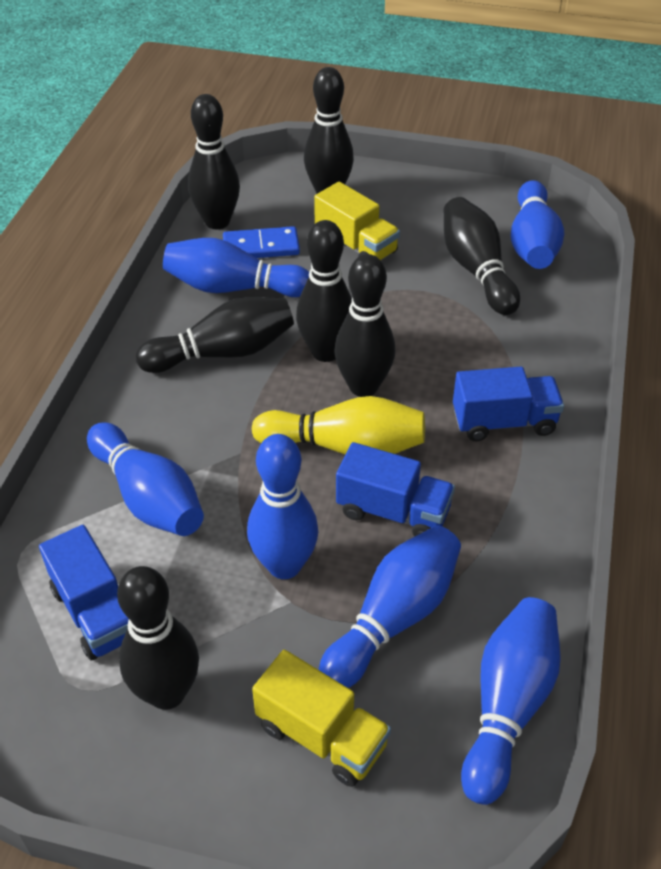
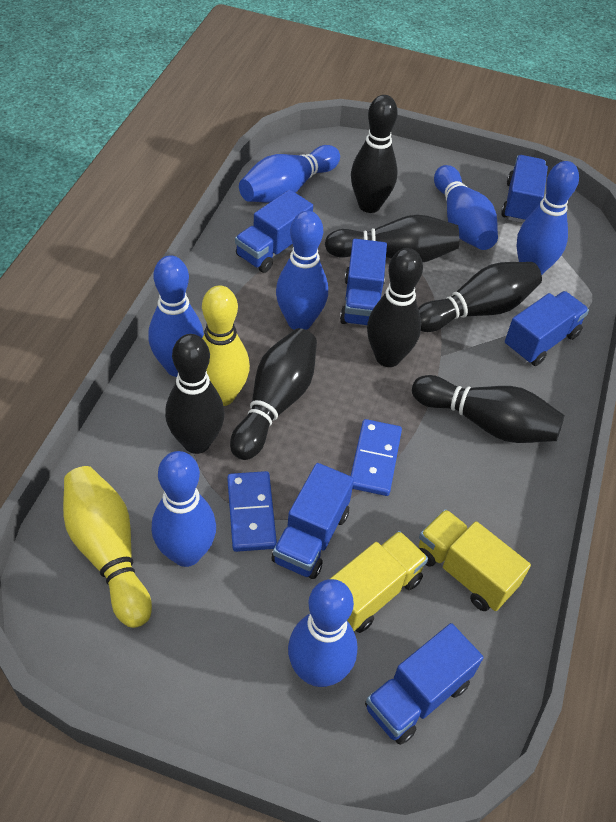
blue bowling pin: [87,422,204,536] [163,238,309,297] [247,434,318,579] [319,525,461,688] [461,597,561,805] [511,180,564,269] = 6 -> [148,255,204,377] [152,451,216,567] [239,145,340,203] [276,211,328,330] [288,579,357,687] [434,165,498,250] [517,161,579,275] = 7
blue domino: [223,226,300,258] = 1 -> [227,471,277,552] [351,419,402,496] = 2
blue truck: [39,525,129,660] [336,442,455,537] [453,367,564,441] = 3 -> [235,190,313,273] [272,463,354,579] [340,239,387,326] [365,623,483,745] [501,155,548,223] [505,291,589,366] = 6
yellow bowling pin: [252,396,425,455] = 1 -> [63,466,152,628] [202,285,250,406] = 2

